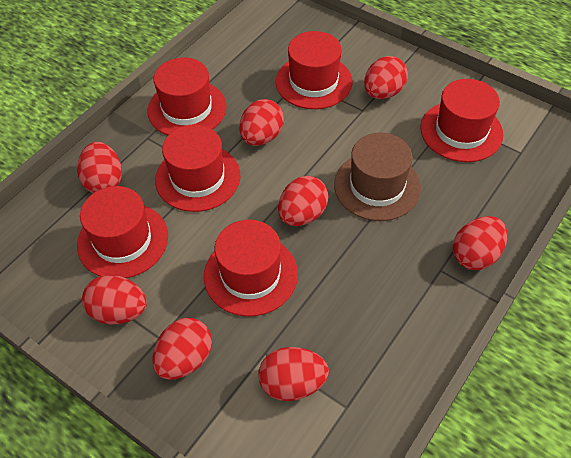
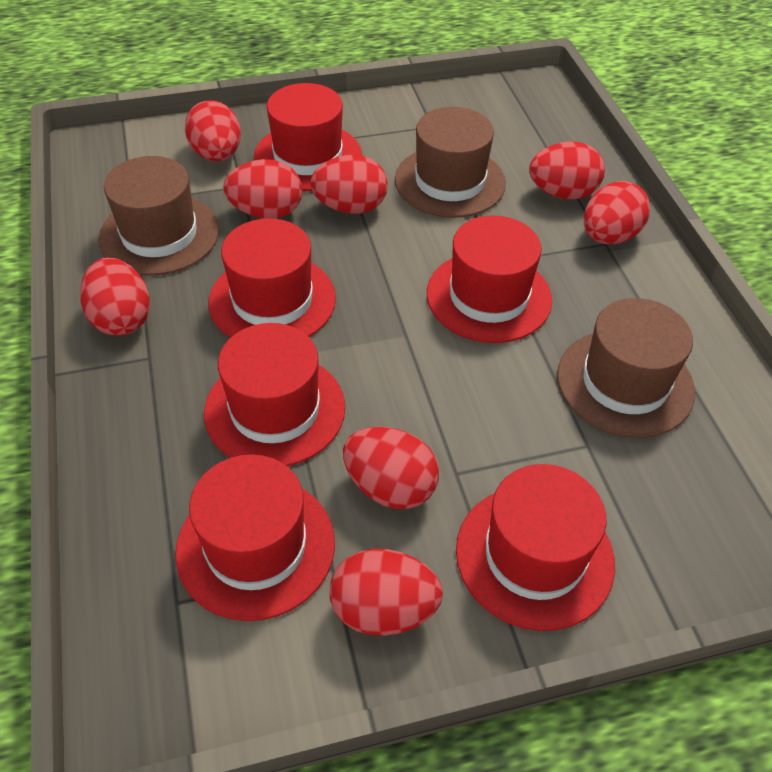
brown hat: [334,133,421,221] = 1 -> [98,156,219,276] [395,107,506,218] [557,298,695,438] = 3

